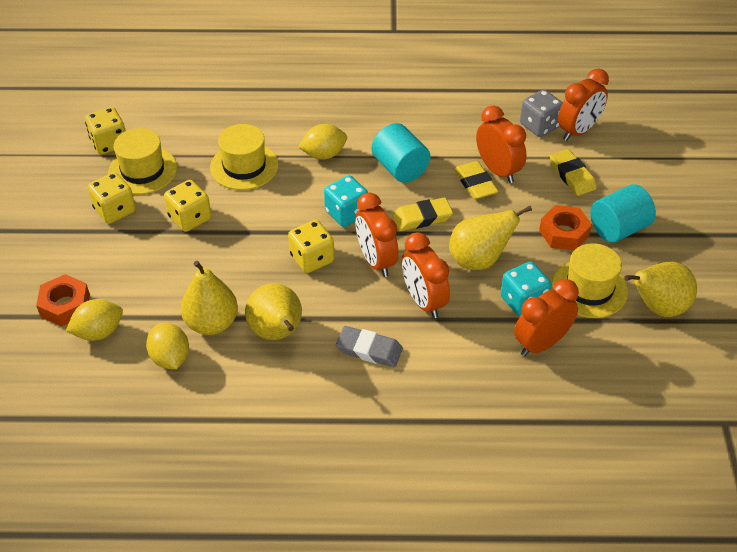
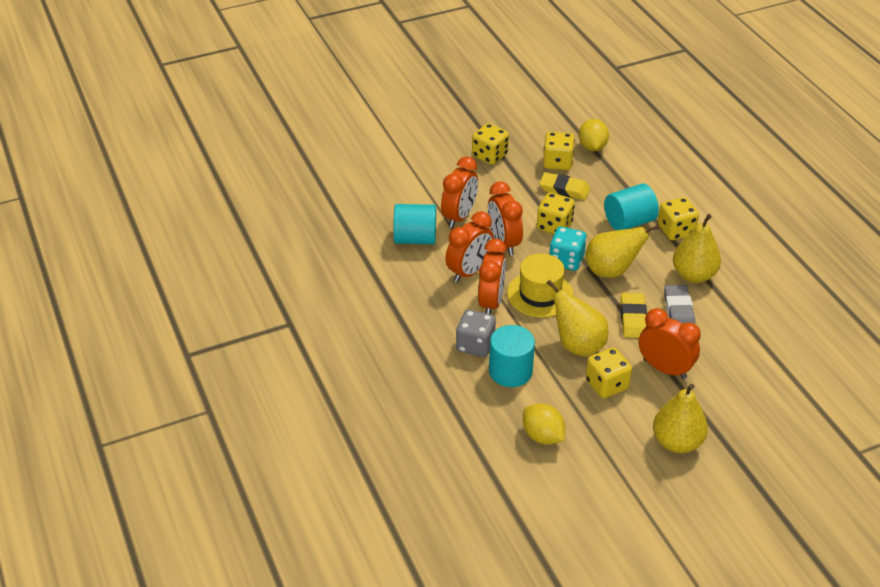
orange nut: [36,274,90,326] [539,205,592,250] = 2 -> none = 0
turquoise cylinder: [371,123,431,183] [590,184,656,243] = 2 -> [393,204,436,244] [489,325,535,387] [604,184,659,230] = 3
turquoise dice: [324,175,368,227] [501,262,551,317] = 2 -> [549,227,587,271] = 1
yellow dice: [85,107,126,155] [88,172,136,224] [164,180,211,232] [288,220,334,273] = 4 -> [472,123,509,165] [537,192,575,234] [543,132,575,170] [586,347,632,398] [658,197,699,240] = 5
yellow eraser: [392,197,453,231] [454,161,499,199] [550,149,597,196] = 3 -> [539,172,590,200] [621,293,647,338] = 2
yellow hat: [108,128,177,195] [210,124,279,190] [552,243,628,318] = 3 -> [507,254,574,318] = 1
yellow lemon: [66,299,123,341] [146,323,189,369] [298,124,347,159] = 3 -> [523,404,565,445] [579,119,609,151] = 2

